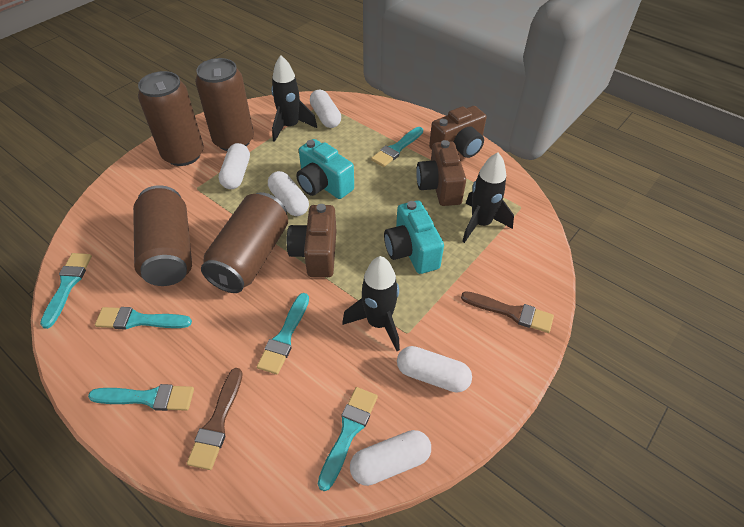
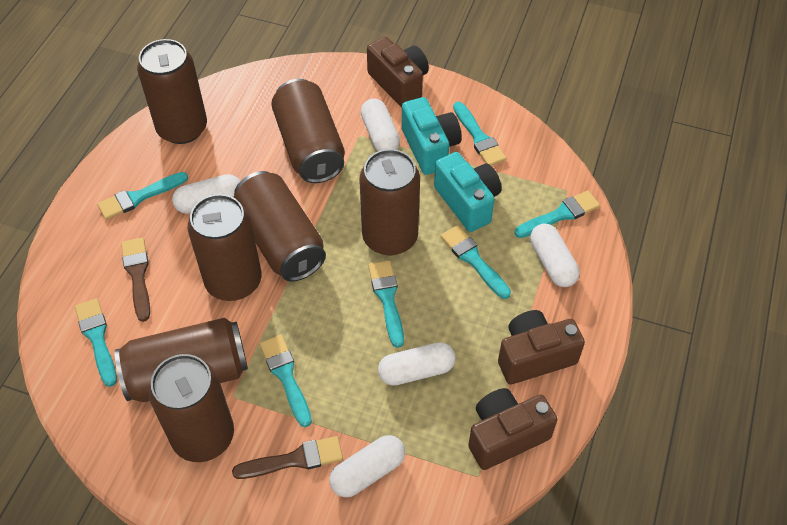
black rocket: [271,55,317,142] [342,256,400,351] [462,152,514,243] = 3 -> none = 0
brown can: [133,185,192,286] [138,71,204,166] [195,58,254,151] [201,192,288,293] = 4 -> [115,318,248,402] [137,39,207,144] [149,354,234,462] [188,194,262,301] [233,171,326,282] [271,79,345,183] [359,149,420,255] = 7
turquoise brush: [40,253,92,329] [88,384,194,411] [95,307,192,329] [257,293,309,375] [318,387,378,491] [371,127,423,167] = 6 -> [75,298,117,387] [97,172,188,220] [260,335,312,427] [368,260,404,348] [441,225,511,299] [453,102,506,166] [514,191,600,238] = 7

